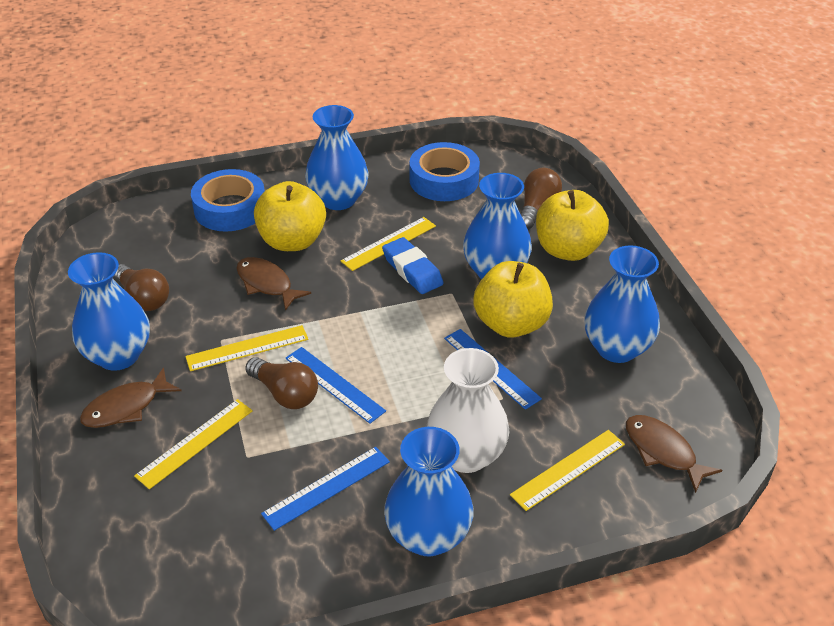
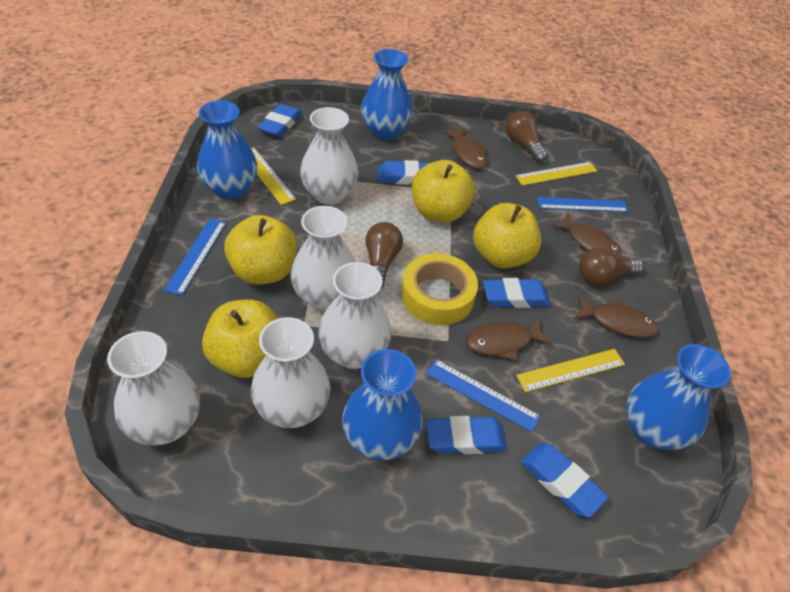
blue eraser: [382,237,443,294] = 1 -> [258,104,302,137] [378,160,429,185] [426,416,507,454] [483,278,551,308] [521,443,609,518] = 5
blue tape: [191,169,265,231] [409,142,480,201] = 2 -> none = 0
blue vase: [68,252,150,371] [305,105,369,210] [384,427,474,556] [463,173,532,279] [584,245,660,363] = 5 -> [197,101,258,200] [342,349,423,460] [361,49,413,140] [626,344,731,450] = 4
brown fish: [80,367,181,428] [236,257,311,311] [626,415,722,493] = 3 -> [442,127,487,169] [466,318,553,361] [551,213,622,257] [574,295,659,338] = 4
white vase: [426,348,509,473] = 1 -> [107,331,200,445] [251,317,331,428] [290,206,356,310] [300,107,359,205] [318,262,391,369] = 5
yellow apple: [254,181,326,251] [473,261,553,338] [536,190,609,261] = 3 -> [202,299,278,378] [224,215,297,284] [411,160,475,222] [473,203,541,269] = 4
yellow ruler: [134,399,253,489] [185,325,309,371] [341,217,436,271] [510,430,625,511] = 4 -> [251,147,296,205] [515,162,597,186] [516,349,625,392] = 3
yellow tape: none = 0 -> [401,253,478,325] = 1

